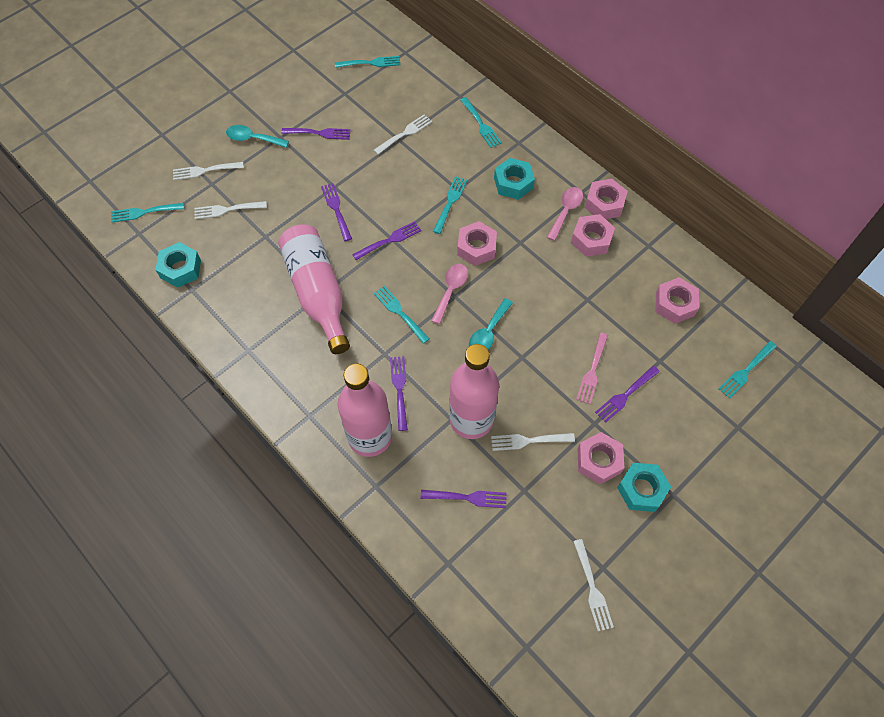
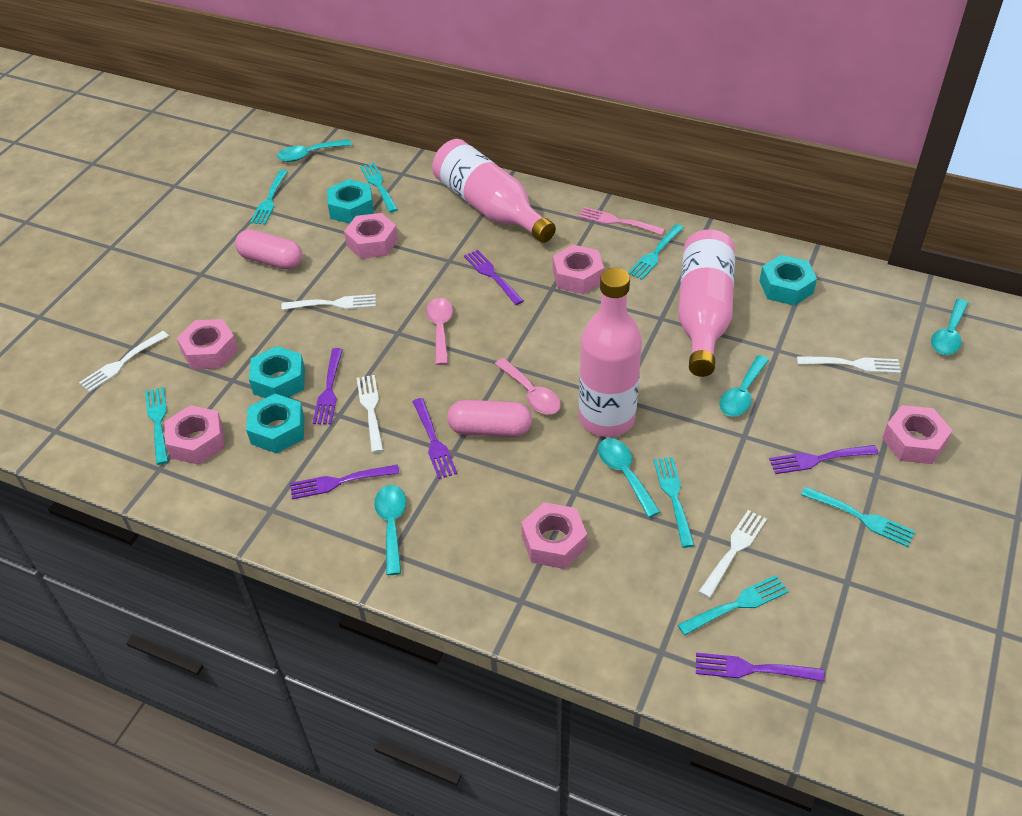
pink capsule: none = 0 -> [235,229,302,270] [447,400,532,437] = 2
pink nut: [457,221,497,266] [571,214,615,257] [578,432,624,484] [585,179,628,219] [656,277,699,324] = 5 -> [164,405,225,465] [177,319,238,370] [344,213,398,259] [521,502,587,569] [553,245,604,294] [882,405,953,464] = 6
turquoise fork: [111,203,184,223] [335,56,400,68] [374,286,430,344] [433,176,467,234] [460,97,502,148] [719,341,777,398] = 6 -> [145,387,168,465] [250,170,288,225] [360,163,398,213] [628,224,684,280] [653,457,695,548] [678,575,789,636] [801,486,915,547] = 7
turquoise nut: [155,242,201,288] [494,158,535,200] [617,463,671,512] = 3 -> [246,394,305,453] [249,346,305,398] [327,179,374,224] [760,255,817,306] = 4
turquoise spoon: [226,125,289,148] [469,298,513,350] = 2 -> [277,139,352,162] [374,485,406,575] [598,438,660,517] [719,355,769,416] [931,299,969,355] = 5

